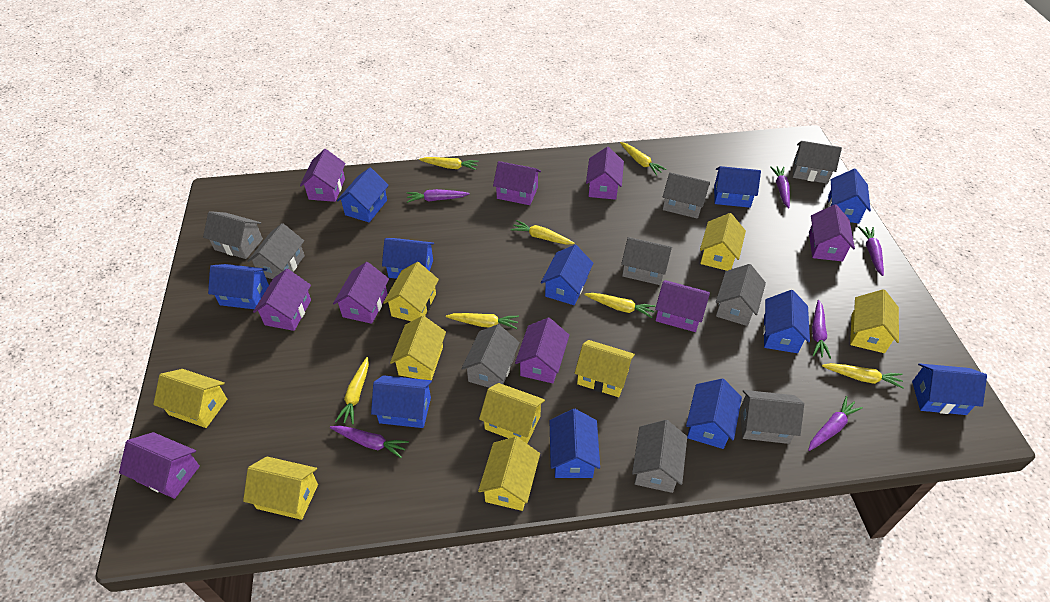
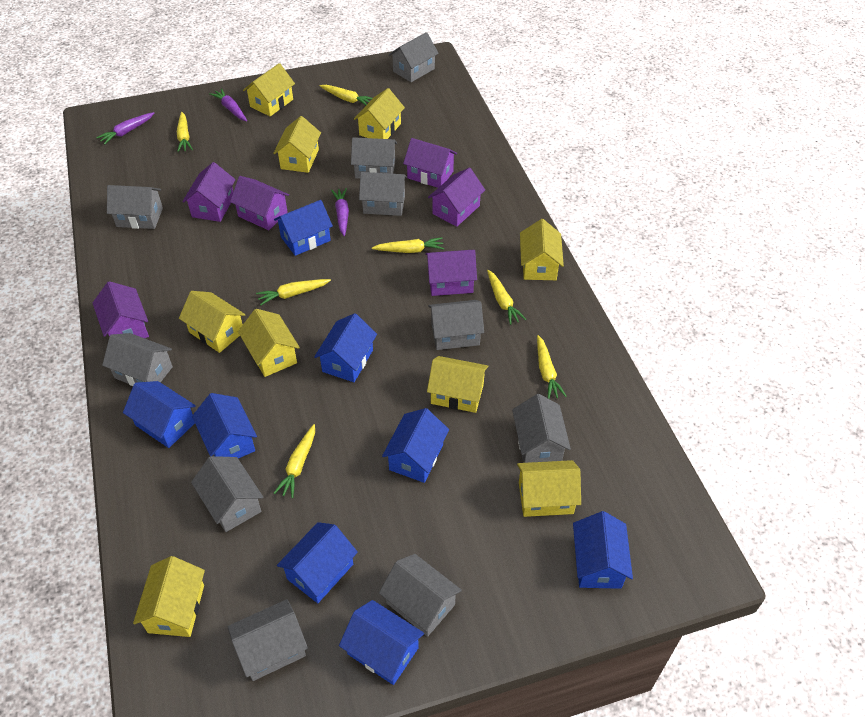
blue house: [208,264,269,309] [337,168,389,222] [371,375,432,428] [382,238,434,279] [541,245,593,305] [550,409,600,478] [686,378,742,449] [714,166,761,208] [763,290,810,353] [828,169,871,224] [912,363,987,415] = 11 -> [123,381,196,448] [192,393,257,458] [274,200,333,256] [277,522,358,603] [314,313,377,382] [339,600,424,685] [382,408,449,483] [573,511,633,589] = 8
grey house: [203,211,263,259] [247,223,305,279] [461,324,520,388] [621,237,672,285] [632,420,687,493] [663,172,710,219] [716,264,766,326] [740,390,804,444] [793,141,842,184] = 9 -> [102,333,173,386] [107,185,163,229] [191,456,264,532] [228,599,308,681] [351,137,397,179] [359,172,407,216] [379,554,462,637] [389,32,439,82] [428,300,484,350] [512,394,571,463] = 10
purple carrot: [330,425,409,458] [407,189,470,203] [770,166,790,208] [808,396,863,451] [812,300,831,359] [858,227,884,276] = 6 -> [96,112,154,145] [209,88,247,121] [331,188,349,236] = 3
purple house: [119,432,200,499] [253,269,311,331] [300,149,346,202] [333,262,389,324] [493,161,541,205] [515,318,569,383] [586,147,624,200] [655,280,710,332] [809,204,855,262] = 9 -> [93,281,149,338] [182,162,236,222] [230,176,289,230] [403,138,457,188] [425,250,477,296] [428,168,485,227] = 6

